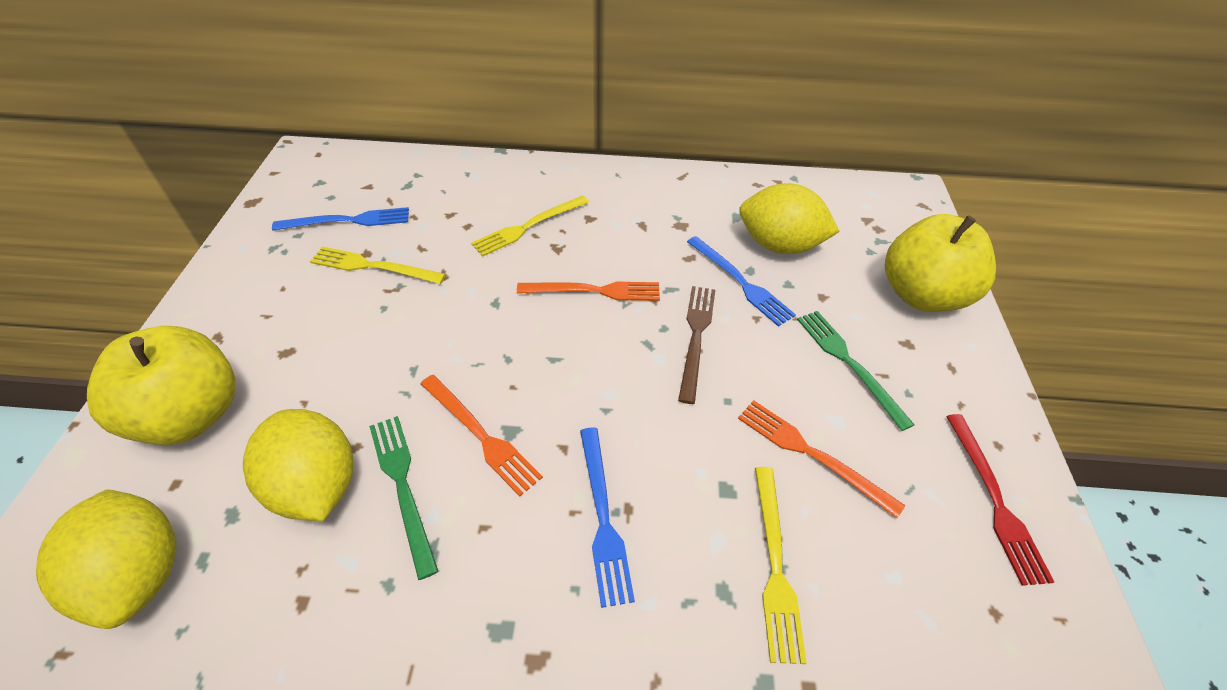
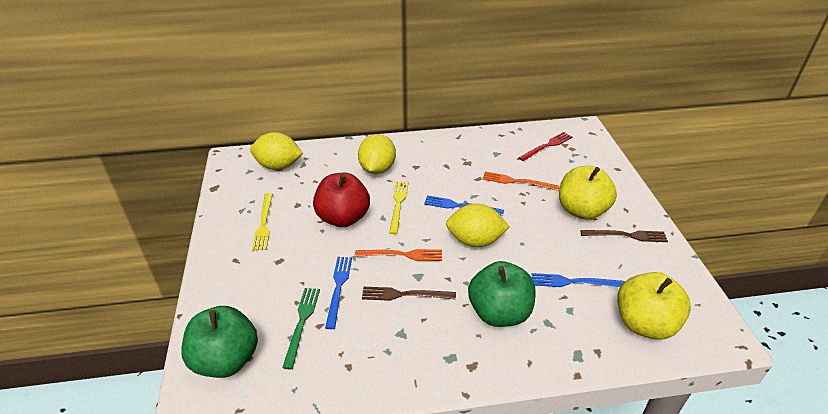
brown fork: [678,286,715,404] = 1 -> [362,287,456,301] [580,230,668,242] = 2
green apple: none = 0 -> [181,306,258,378] [468,261,536,327] = 2
green fork: [369,416,438,580] [797,311,915,431] = 2 -> [282,288,320,369] = 1
orange fork: [420,375,543,497] [517,282,660,301] [738,400,905,518] = 3 -> [355,249,442,261] [483,172,560,191] = 2
red apple: none = 0 -> [313,173,370,227] = 1
yellow fork: [310,247,446,284] [471,196,589,257] [755,467,807,664] = 3 -> [252,193,273,251] [389,181,408,234] = 2

